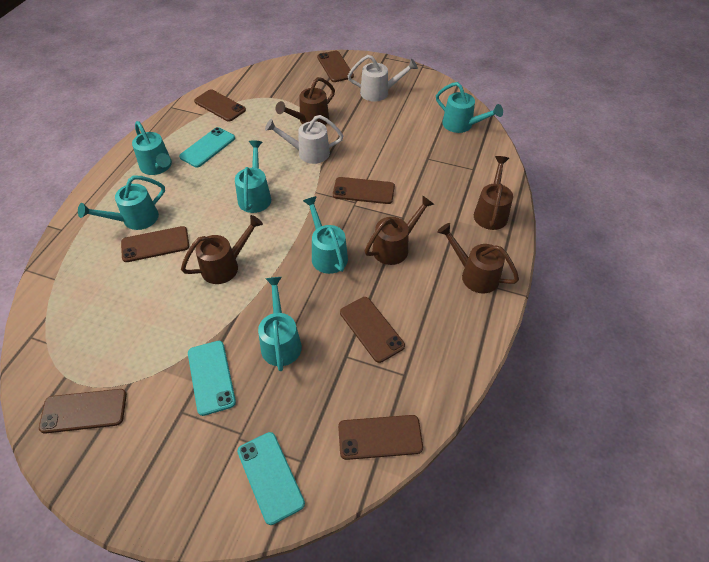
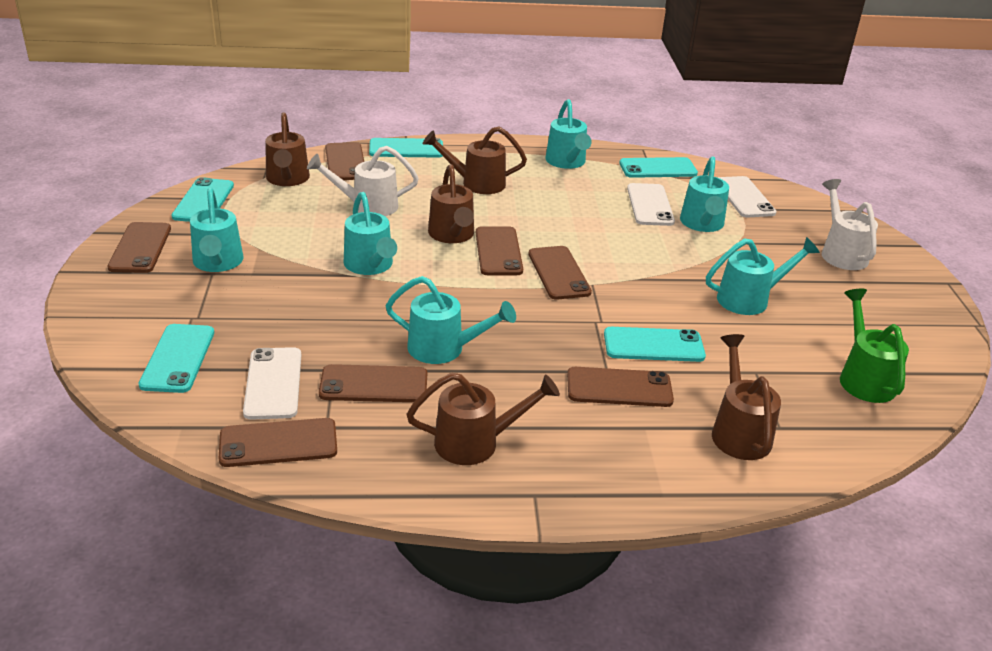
green watering can: none = 0 -> [840,289,909,403] = 1
turquoise phone: [179,127,235,168] [188,341,236,416] [237,432,305,525] = 3 -> [139,324,214,393] [171,177,234,222] [369,138,443,158] [604,327,706,362] [619,157,698,178] = 5
white phone: none = 0 -> [243,347,301,420] [627,183,675,226] [718,176,777,217] = 3

